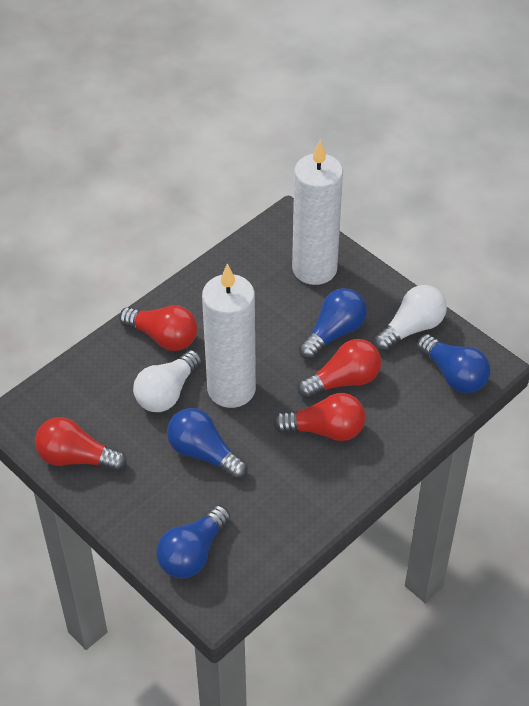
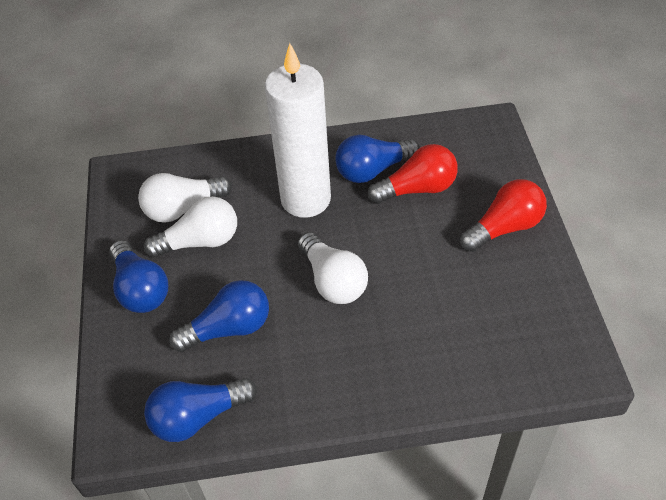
red light bulb: [35,417,127,471] [119,305,197,351] [273,393,365,441] [298,339,381,399] = 4 -> [368,144,458,204] [460,179,547,252] = 2
white candle: [202,263,256,408] [292,140,343,285] = 2 -> [265,43,331,218] = 1
white light bulb: [133,350,202,412] [374,285,447,352] = 2 -> [138,173,232,223] [144,196,237,258] [298,232,368,304] = 3

